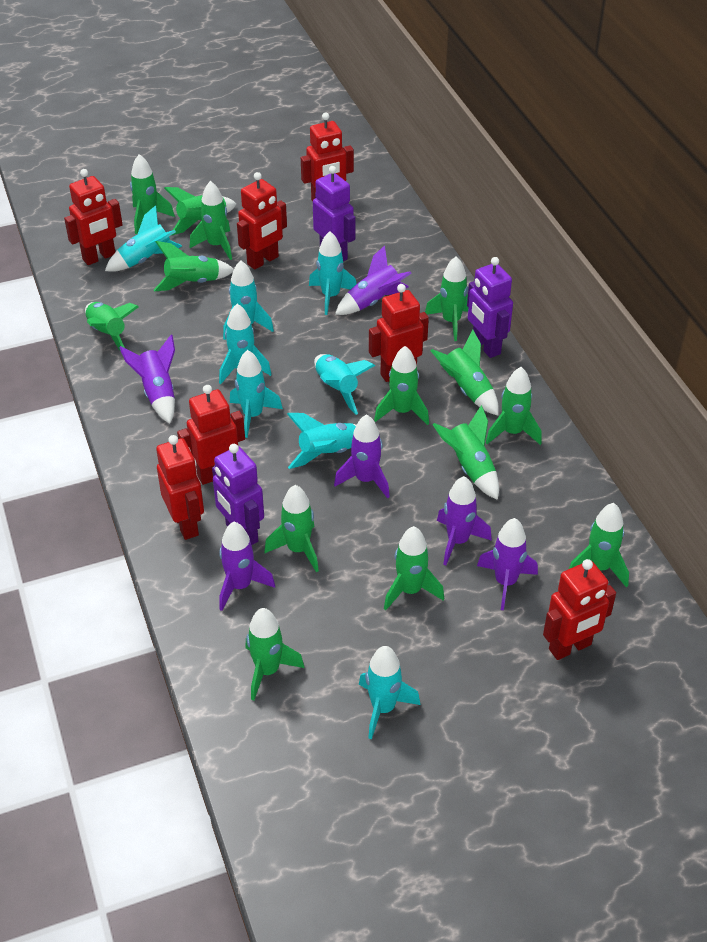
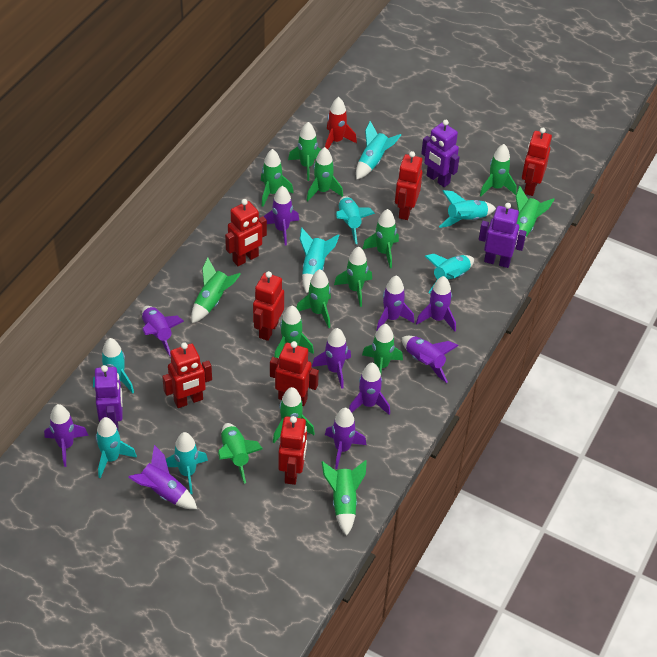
purple rocket: [119,335,175,424] [219,522,275,611] [334,414,390,499] [335,245,412,315] [437,476,492,565] [477,518,538,610] = 6 -> [44,404,89,467] [128,445,197,509] [142,306,184,357] [264,186,299,246] [312,328,351,389] [325,408,366,469] [349,362,390,415] [376,275,414,331] [402,336,459,383] [416,276,456,332] = 10
red rocket: none = 0 -> [325,97,357,149] = 1

